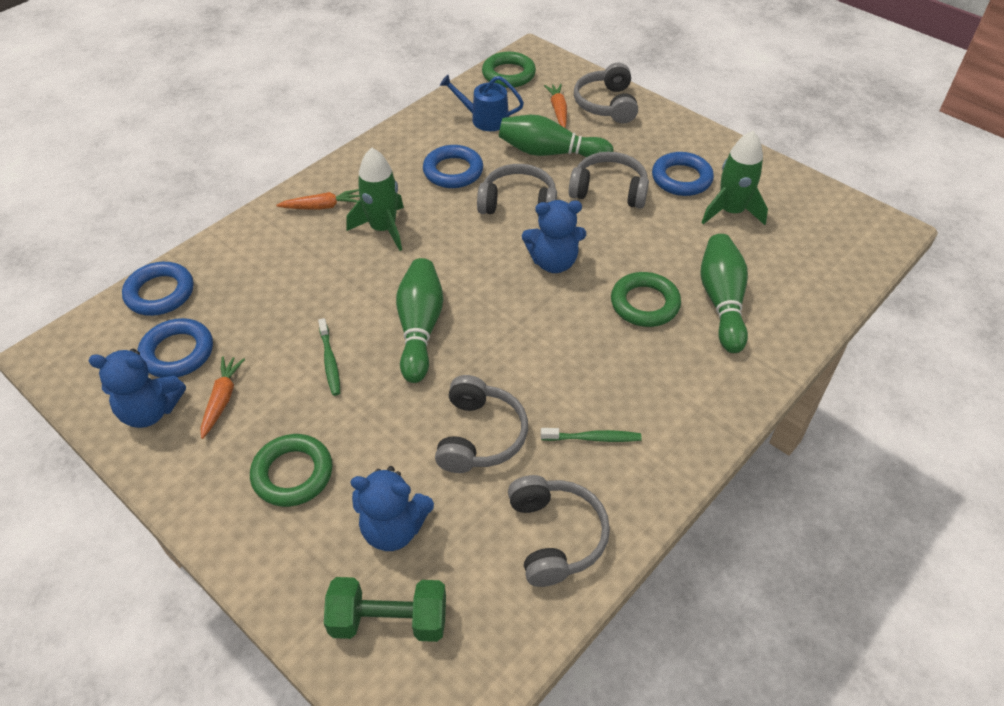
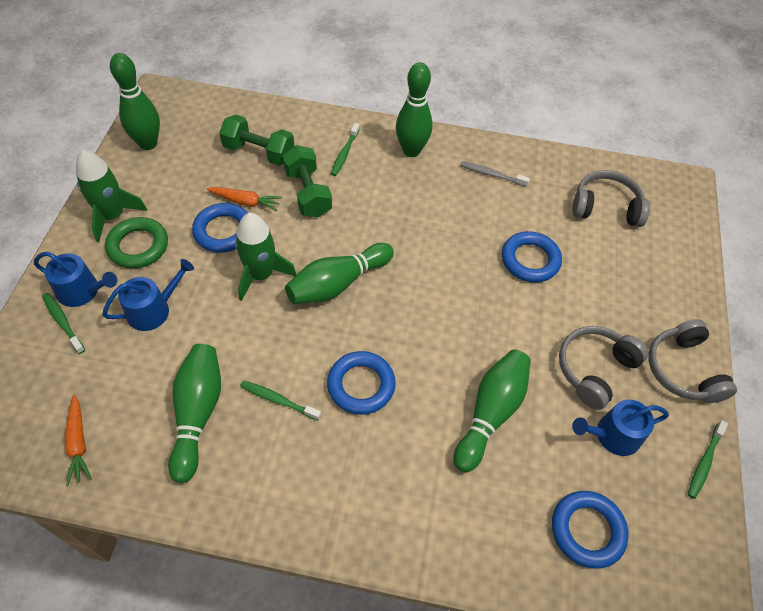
blue teddy bear: [88,349,186,428] [350,466,434,551] [522,200,586,273] = 3 -> none = 0
blue watering can: [440,75,524,131] = 1 -> [34,252,117,307] [102,259,194,331] [572,399,669,456] = 3
green bowling pin: [396,258,443,383] [499,115,613,157] [701,234,748,353] = 3 -> [110,53,160,150] [168,344,221,483] [285,243,394,304] [396,62,433,157] [453,349,531,472] = 5
green dumbbell: [324,577,446,642] = 1 -> [219,115,294,166] [282,145,332,217] = 2
green ring: [250,434,333,507] [482,52,536,88] [611,272,681,327] = 3 -> [105,217,168,268] = 1
green toothbrush: [318,318,340,396] [541,428,641,442] = 2 -> [42,293,85,354] [240,380,321,421] [331,123,360,176] [688,420,728,499] = 4
grey headphones: [435,375,528,473] [477,164,557,217] [508,475,610,587] [569,152,649,208] [574,63,638,124] = 5 -> [559,326,648,410] [572,170,650,227] [648,319,737,403] = 3
grey toothbrush: none = 0 -> [460,161,530,187] = 1
orange carrot: [201,357,245,439] [276,189,360,210] [544,84,567,128] = 3 -> [65,395,92,486] [207,187,282,211] = 2

